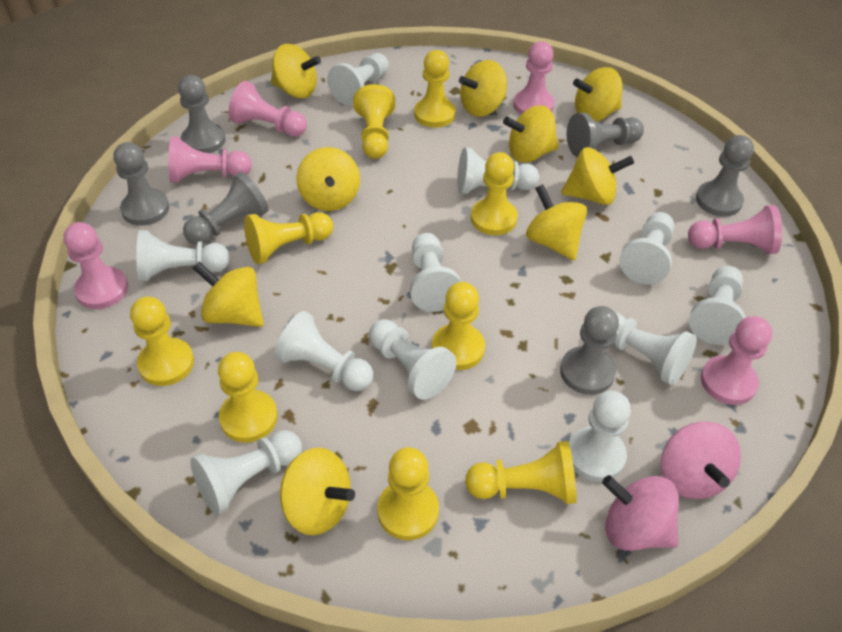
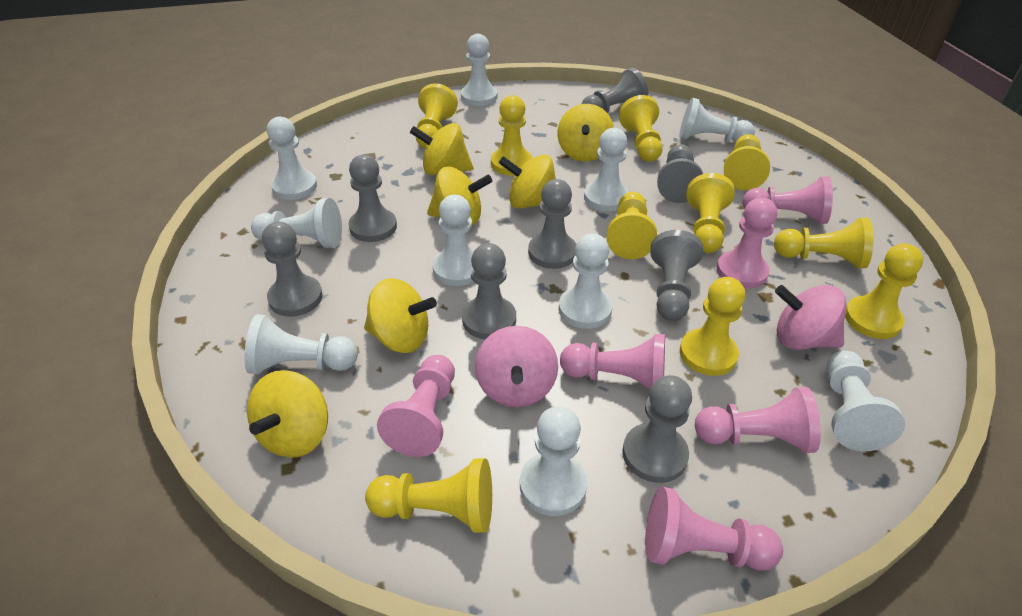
grey pawn: [113,142,169,226] [178,75,226,153] [183,172,269,245] [560,306,619,395] [567,113,644,157] [696,135,754,217] = 6 -> [262,222,323,317] [349,155,397,242] [462,243,516,339] [528,179,577,269] [582,68,648,113] [622,375,692,483] [650,230,703,321] [657,144,703,203] = 8
white pawn: [136,230,230,281] [190,430,302,515] [275,311,373,391] [327,53,389,105] [369,319,456,400] [410,233,461,312] [457,147,539,194] [569,391,631,482] [614,313,697,385] [619,212,674,284] [689,266,746,345] = 11 -> [245,314,358,374] [251,198,342,248] [267,117,317,200] [433,195,474,286] [461,34,497,106] [520,406,587,516] [559,233,612,329] [584,128,628,212] [679,98,755,143] [826,351,905,451] = 10
yellow pawn: [130,297,194,386] [218,352,278,443] [244,212,333,264] [353,84,395,159] [377,447,439,540] [414,50,455,128] [432,282,485,370] [465,441,577,504] [471,152,518,235] = 9 -> [365,458,492,533] [416,83,458,148] [491,95,533,176] [606,192,657,259] [619,95,663,162] [680,277,745,376] [686,173,734,253] [724,134,770,190] [774,218,873,268] [845,243,923,339] = 10
yellow spinning top: [193,262,264,327] [271,44,321,98] [280,448,355,535] [297,147,360,211] [459,60,507,117] [503,105,559,162] [526,184,587,261] [561,147,634,205] [573,67,622,122] = 9 -> [247,370,328,458] [364,278,437,353] [410,123,473,175] [427,167,492,225] [499,154,556,208] [558,104,614,161] = 6

